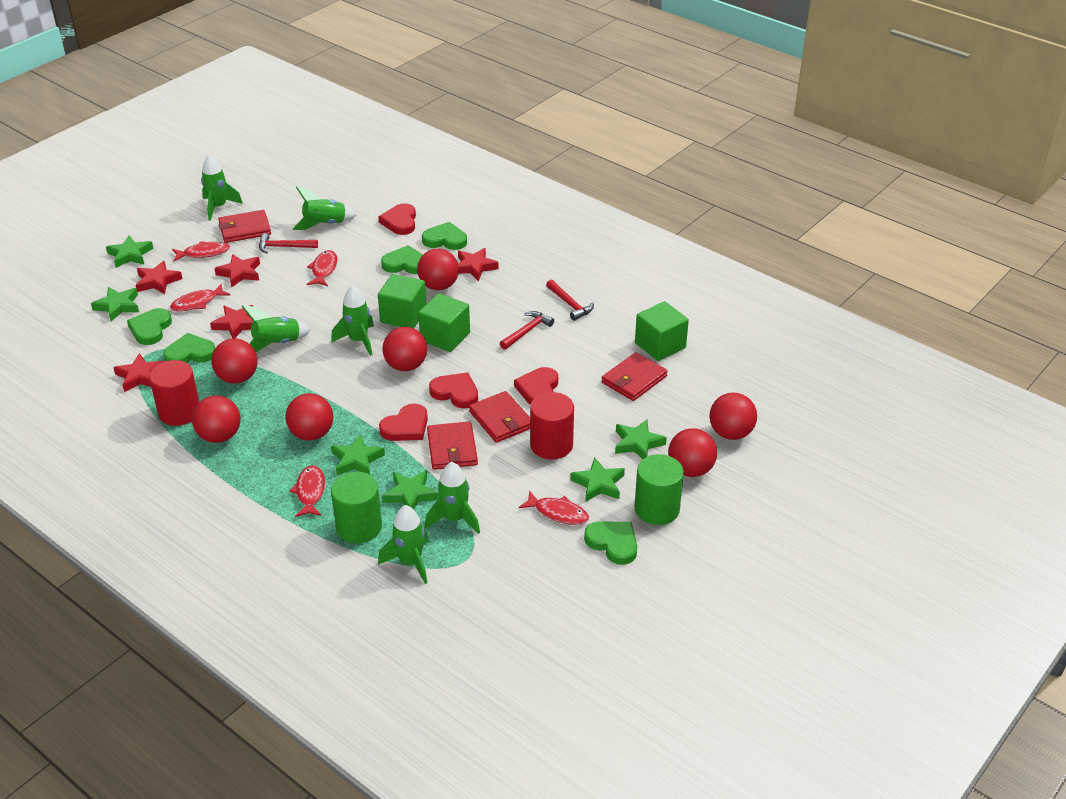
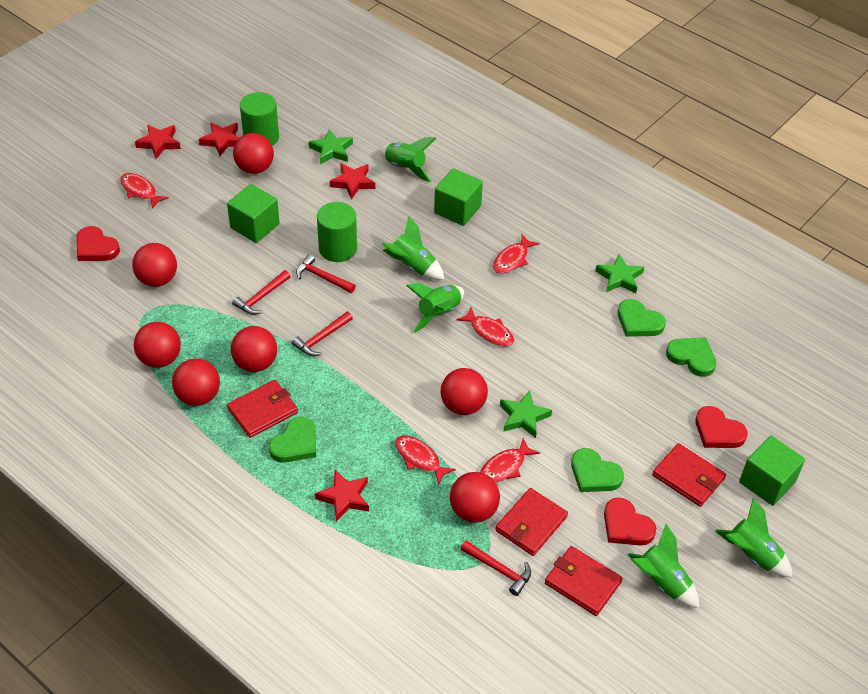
green heart: [127,308,172,345] [163,333,215,363] [381,245,423,274] [422,222,467,250] [584,521,637,565] = 5 -> [269,417,316,463] [571,448,624,492] [618,299,666,337] [666,338,717,377] = 4
green rocket: [201,155,243,221] [242,305,311,352] [293,186,357,230] [331,285,374,356] [378,505,428,584] [425,462,480,534] = 6 -> [381,137,436,182] [382,216,444,280] [406,283,464,333] [627,524,699,608] [715,497,793,578] = 5
green star: [91,287,139,321] [106,236,153,268] [331,434,385,475] [382,470,438,509] [570,458,625,502] [615,419,667,459] = 6 -> [309,130,353,164] [500,391,552,438] [595,254,644,293] = 3
red cylinder: [149,360,199,426] [530,392,574,460] = 2 -> none = 0
red hammer: [259,233,318,254] [500,311,554,350] [546,280,594,321] = 3 -> [232,270,291,315] [291,312,353,356] [296,254,356,293] [461,540,531,596] = 4
red heart: [378,203,416,235] [379,403,428,441] [429,372,478,408] [514,367,558,405] = 4 -> [77,226,120,261] [604,497,656,546] [696,406,748,448] = 3
red star: [113,353,165,392] [136,261,182,294] [210,305,253,339] [214,254,260,288] [458,248,498,281] = 5 -> [135,125,181,159] [199,122,239,156] [315,470,369,522] [330,163,375,199] = 4

